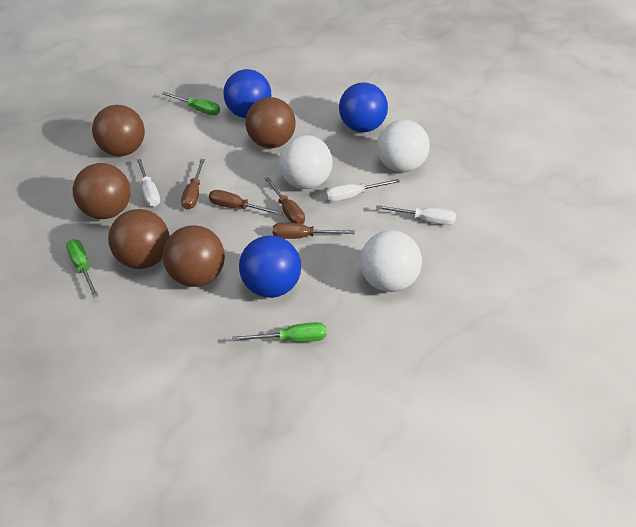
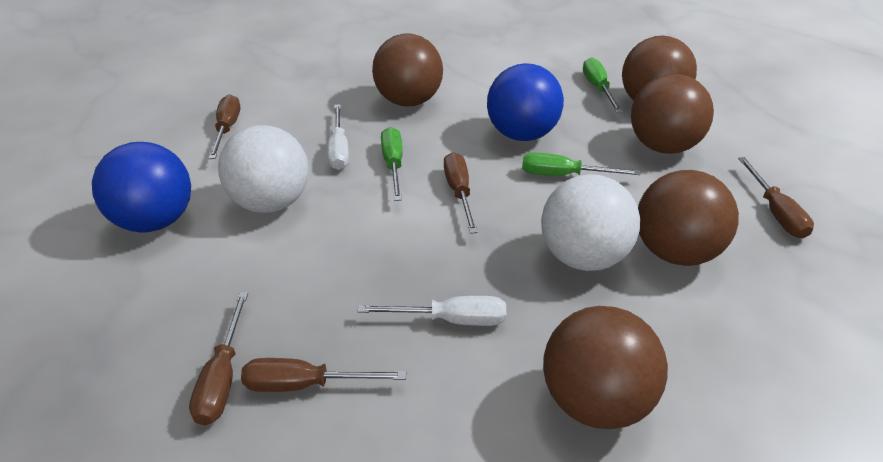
blue ball: [223,69,271,118] [239,236,301,298] [339,82,388,132] = 3 -> [92,142,191,233] [487,63,564,141] = 2
brown screwdriver: [181,159,205,210] [209,190,283,215] [265,177,305,224] [272,223,355,239] = 4 -> [189,292,248,425] [208,94,240,159] [241,358,406,392] [444,152,478,234] [738,157,814,238] = 5
white ball: [279,135,333,189] [360,230,422,292] [377,120,430,172] = 3 -> [218,125,309,213] [541,174,640,271] = 2
white screwdriver: [137,159,160,207] [326,179,400,201] [376,205,456,225] = 3 -> [327,104,349,170] [357,296,506,326] = 2

